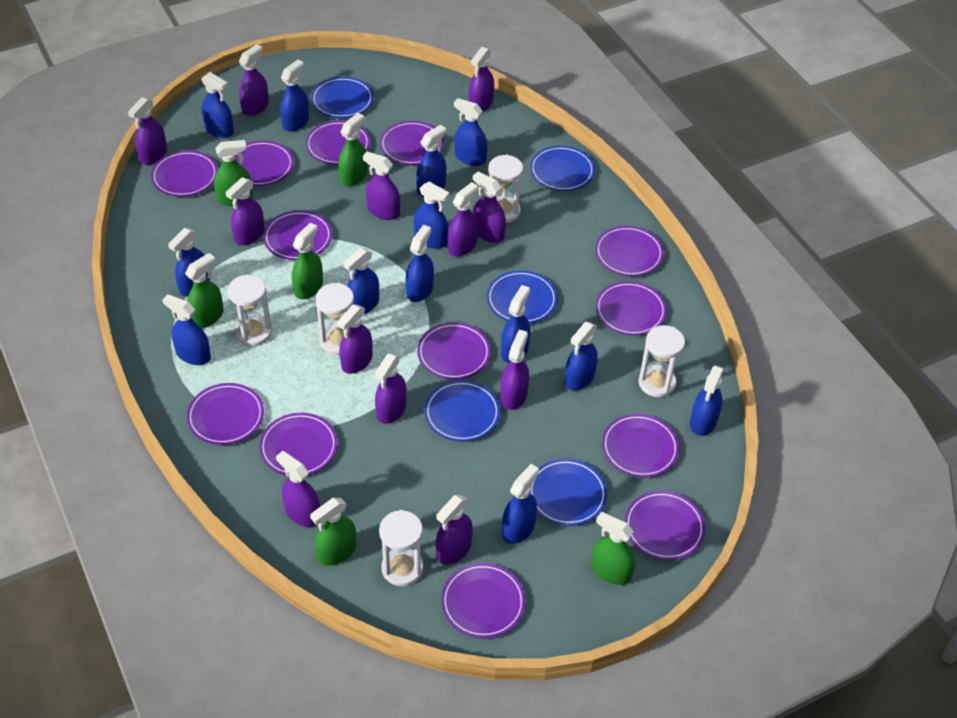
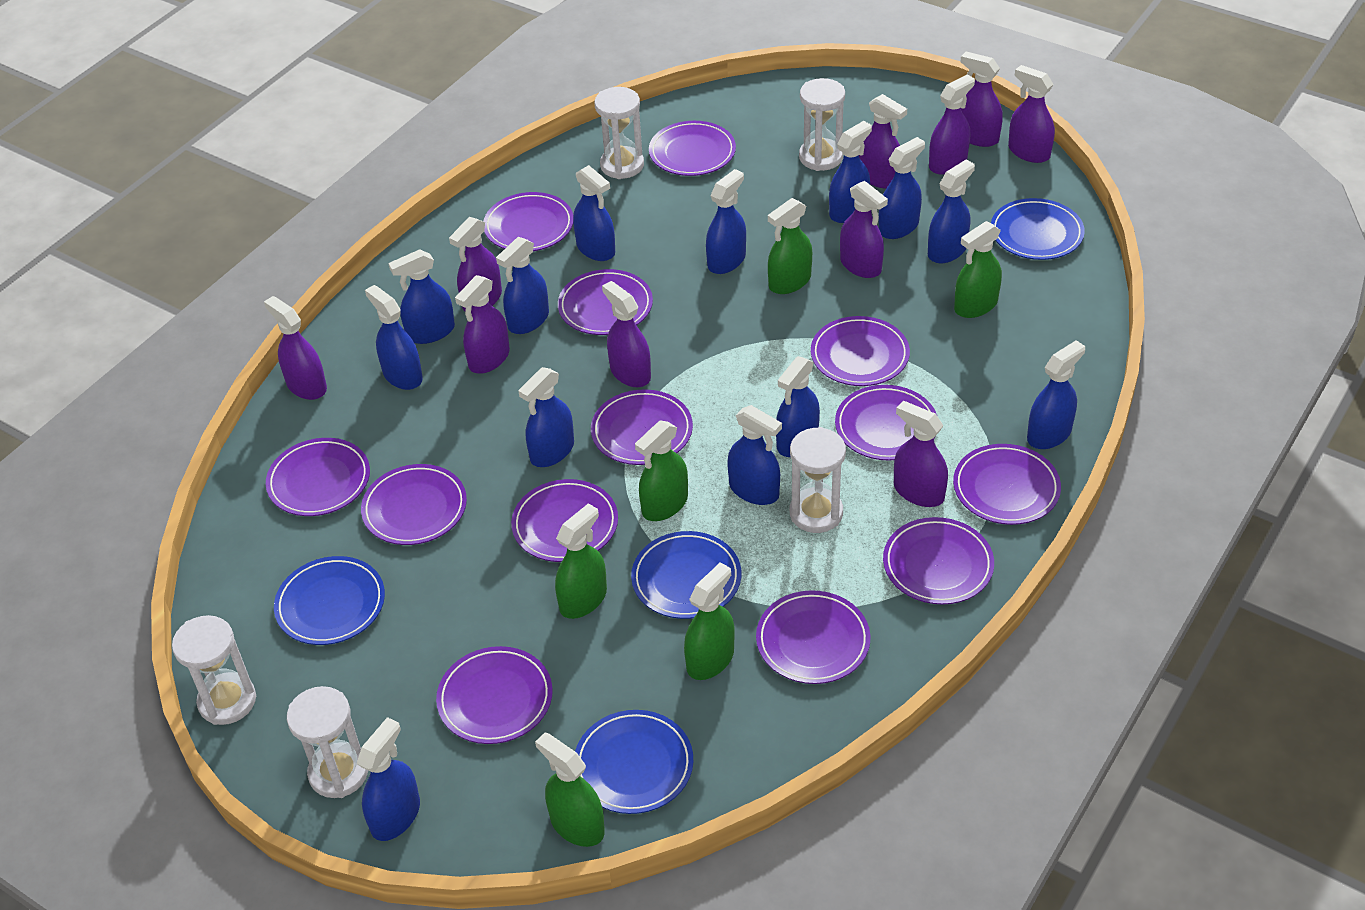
blue plate: [311,77,374,118] [424,380,500,442] [487,270,558,324] [530,146,595,191] [530,459,607,526] = 5 -> [274,556,385,645] [575,710,693,814] [631,531,741,619] [991,198,1085,260] = 4
purple spray bottle: [128,97,167,165] [225,177,264,245] [239,44,269,116] [276,451,320,527] [337,304,373,374] [363,152,400,220] [375,353,407,424] [436,494,473,565] [448,182,478,257] [469,47,494,112] [473,172,506,243] [500,330,529,410] = 12 -> [264,296,327,400] [449,217,502,312] [455,275,510,374] [602,281,651,387] [840,181,888,278] [859,94,907,189] [894,401,948,507] [929,75,975,175] [960,52,1003,147] [1008,65,1055,163] = 10

